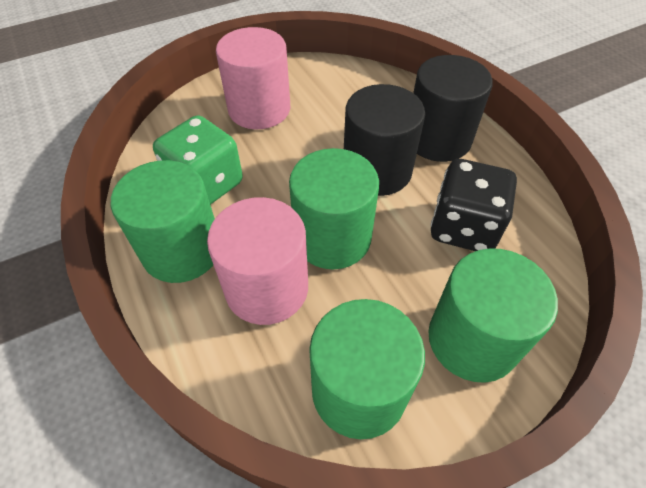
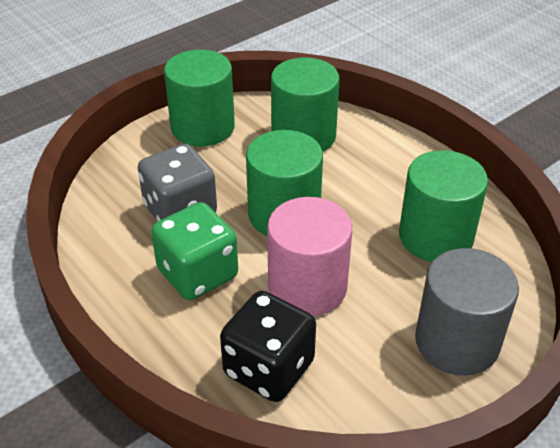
black cylinder: [344,84,425,196] [414,55,493,162] = 2 -> none = 0
grey cylinder: none = 0 -> [415,248,519,376] = 1
grey dice: none = 0 -> [138,144,217,221] = 1
pink cylinder: [207,197,308,325] [216,27,290,129] = 2 -> [267,197,352,316] = 1

